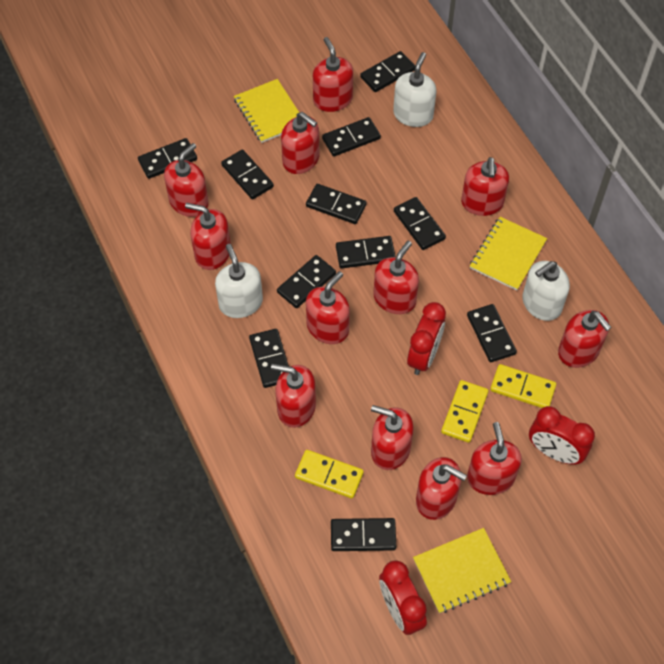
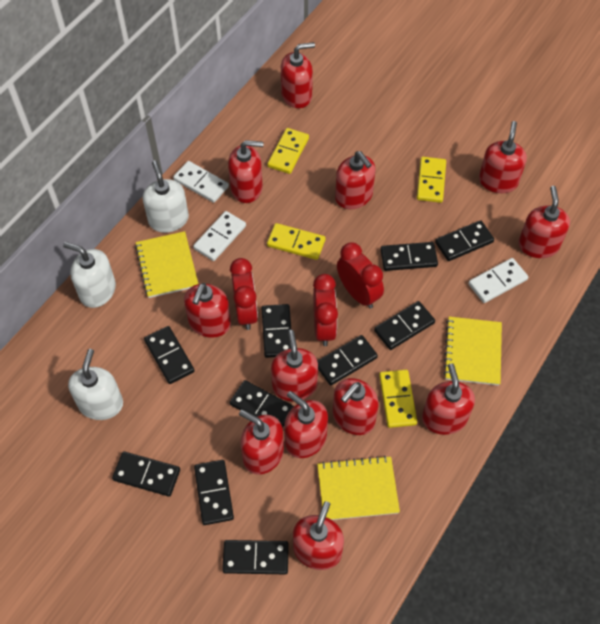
black domino: [138,138,197,179] [221,149,274,200] [249,329,289,388] [277,255,336,308] [306,184,366,224] [322,117,381,156] [331,518,396,551] [336,236,396,269] [360,51,415,92] [394,197,446,250] [467,304,517,363] = 11 -> [112,451,180,497] [144,326,194,384] [194,460,234,525] [222,540,289,574] [230,380,294,427] [261,304,291,358] [317,335,378,385] [374,301,435,350] [380,242,438,271] [435,220,494,261] = 10
white domino: none = 0 -> [173,161,229,203] [193,211,246,261] [468,258,528,303] = 3
yellow domino: [295,450,364,499] [441,380,489,443] [490,364,556,408] = 3 -> [267,128,309,174] [267,223,325,260] [379,370,417,428] [417,157,446,203] = 4

